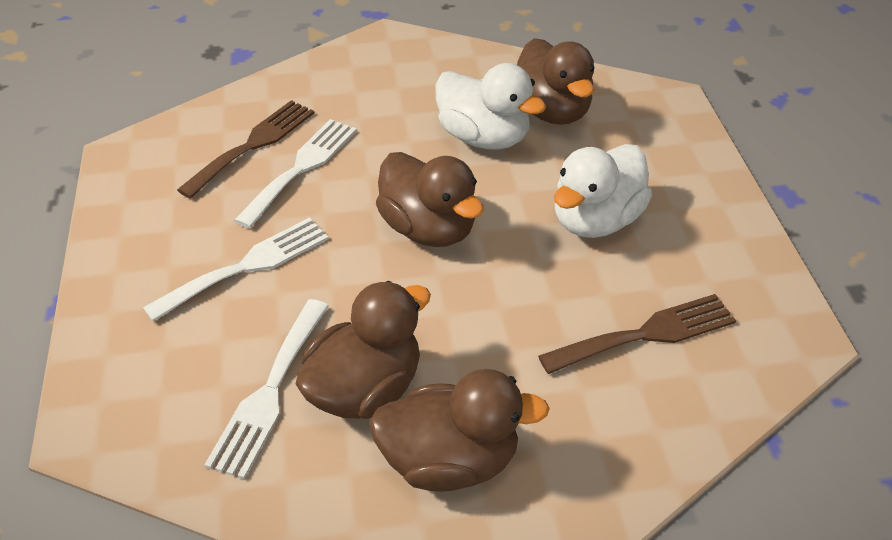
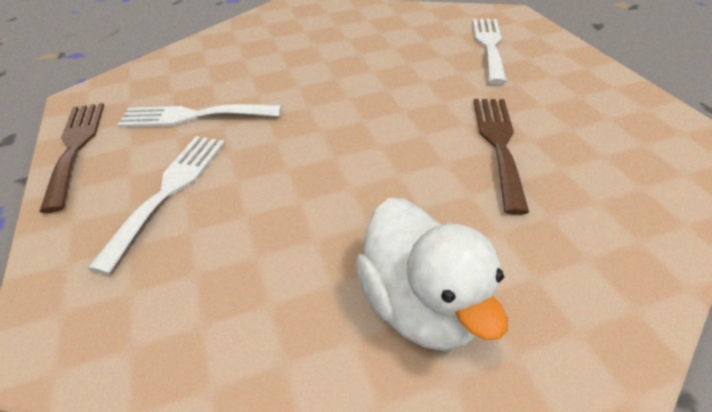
brown duck: [295,281,431,419] [369,369,550,492] [376,152,484,247] [517,38,595,125] = 4 -> none = 0
white duck: [435,63,546,150] [554,144,652,238] = 2 -> [355,198,508,351] = 1

